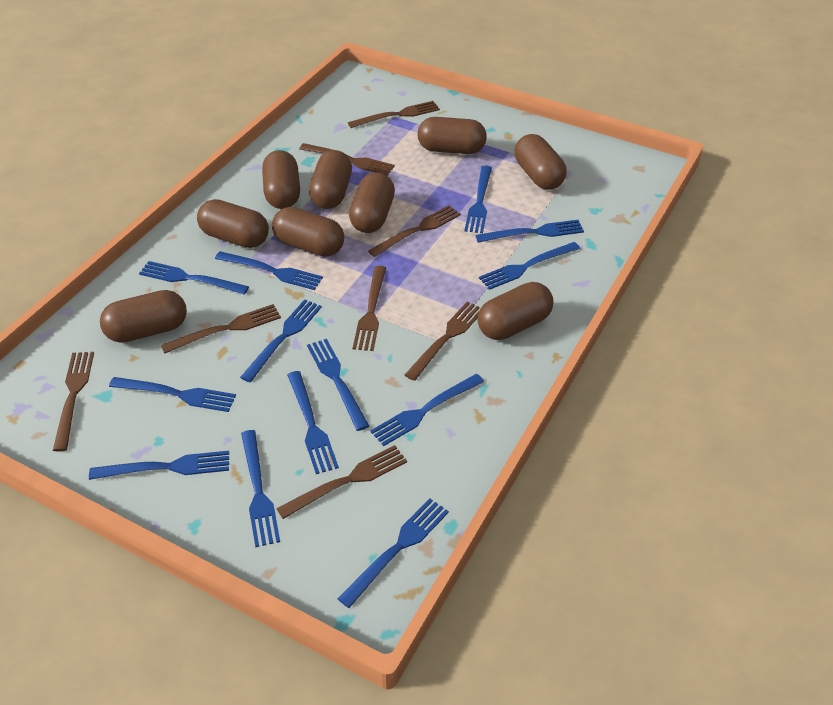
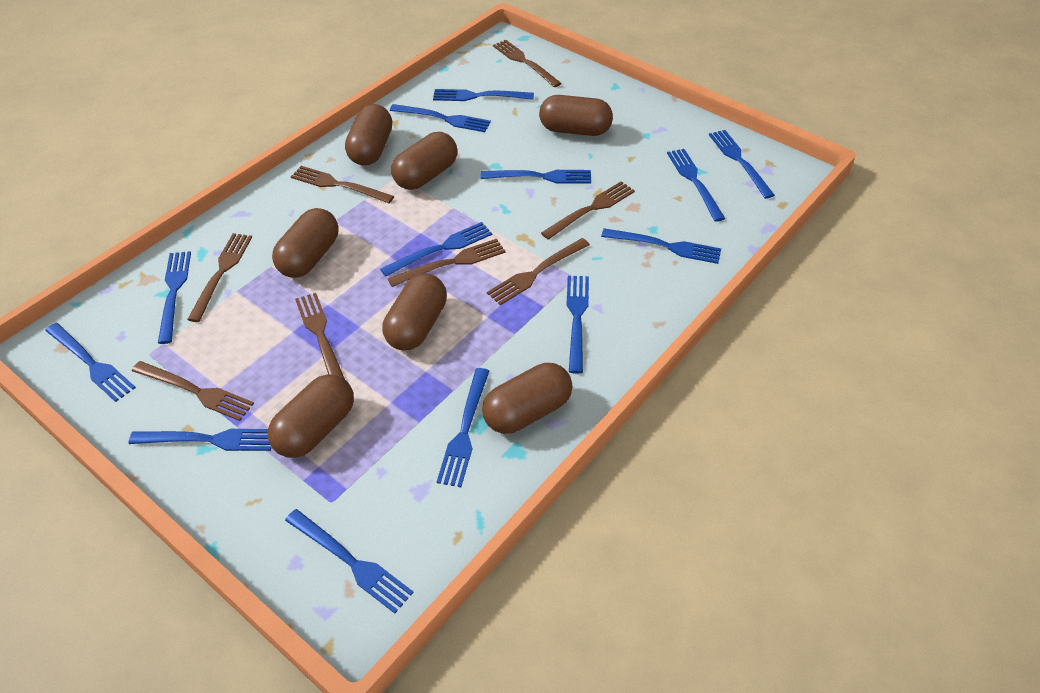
brown capsule: [100,290,187,343] [197,199,269,248] [262,150,300,209] [272,207,344,257] [309,150,352,209] [349,172,395,233] [418,117,487,154] [477,282,553,340] [514,134,567,190] = 9 -> [268,374,354,458] [272,208,339,278] [345,104,392,166] [383,273,447,350] [391,132,457,190] [482,363,572,434] [539,95,613,136] = 7

